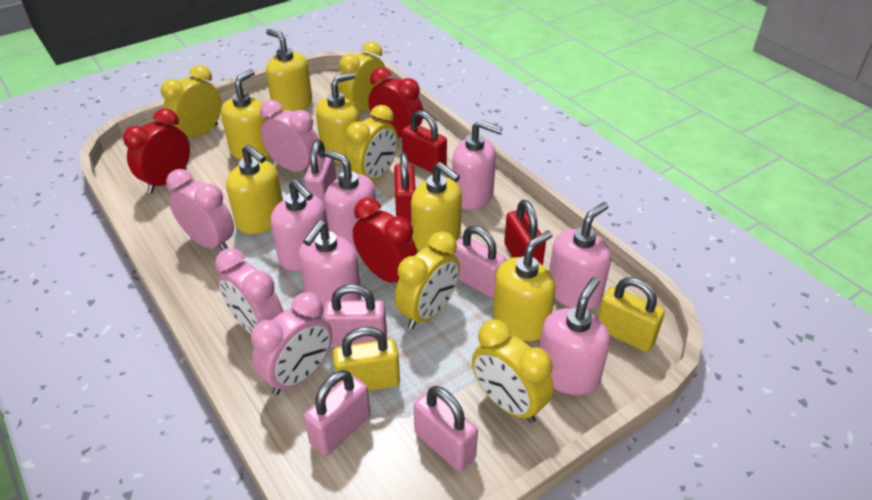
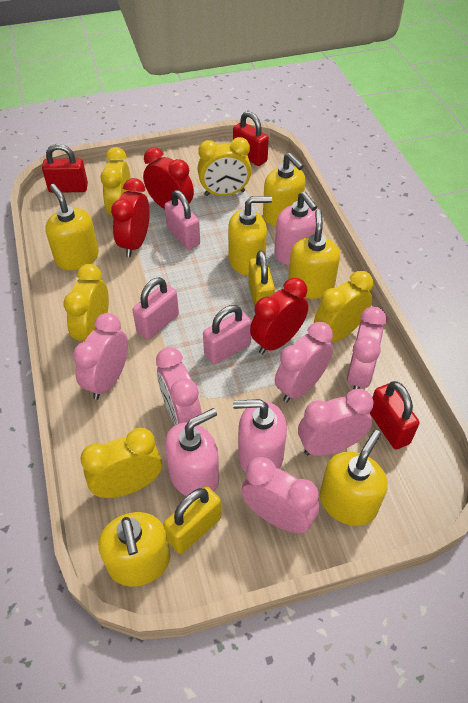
pink clock: [166,169,234,250] [215,248,283,334] [251,292,332,395] [260,100,319,172] = 4 -> [73,313,128,400] [156,347,202,425] [241,457,319,533] [275,322,333,402] [298,389,373,456] [347,306,387,389] = 6
pink padlock: [304,140,337,206] [304,370,370,456] [323,284,387,348] [414,386,478,471] [452,225,507,298] = 5 -> [132,277,179,339] [165,190,200,250] [203,305,252,364] = 3
pink soap dispenser: [271,179,327,271] [299,220,361,311] [324,149,376,249] [452,120,502,210] [539,277,610,395] [549,202,611,310] = 6 -> [165,408,219,496] [233,399,287,472] [274,192,318,265] = 3

